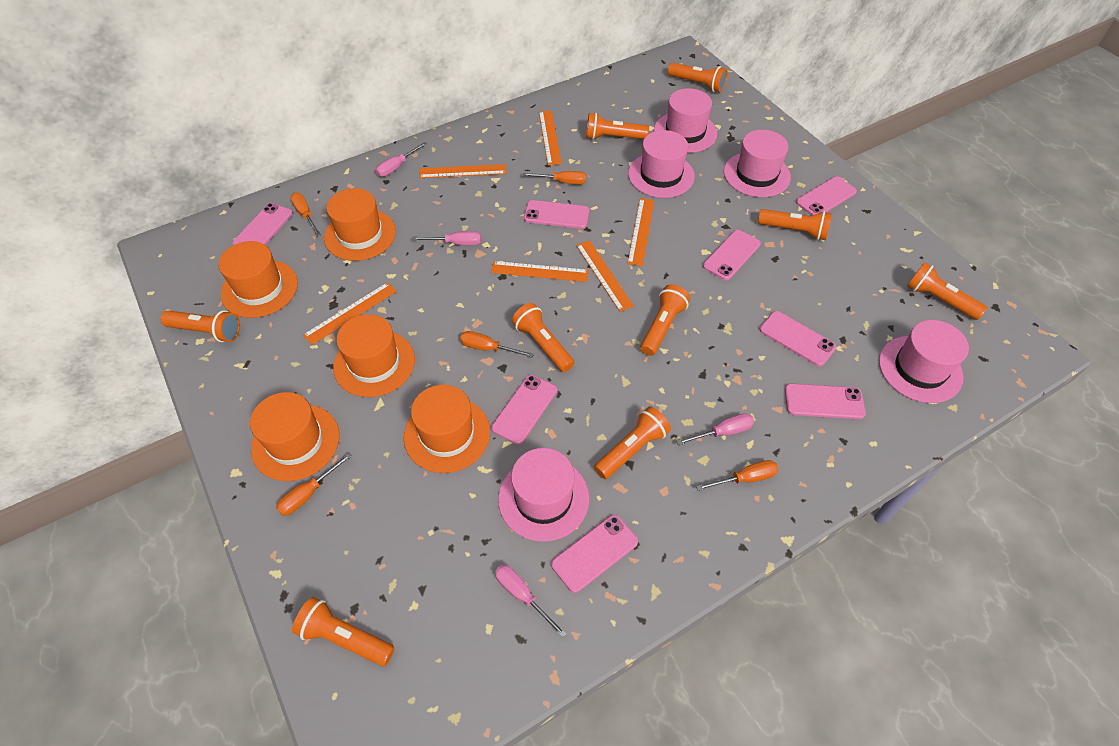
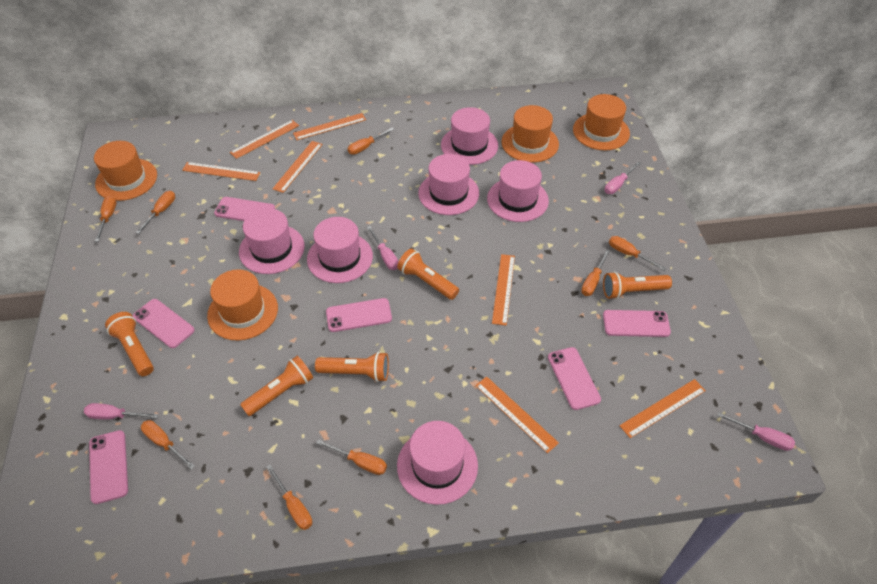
orange flashlight: [160,310,240,342] [292,597,395,666] [512,303,575,372] [586,113,649,140] [594,406,671,479] [640,284,690,356] [668,63,728,92] [758,209,832,240] [907,262,987,320] = 9 -> [105,312,154,376] [240,356,313,416] [315,352,389,382] [397,249,459,300] [603,272,672,299] = 5
orange hat: [218,241,298,318] [250,392,340,481] [324,188,396,261] [333,314,415,397] [404,385,490,473] = 5 -> [94,141,157,201] [207,269,278,341] [501,105,559,163] [573,94,630,150] = 4
orange ruler: [303,282,397,345] [419,164,507,178] [491,261,589,282] [539,110,562,165] [576,240,634,312] [627,198,654,266] = 6 -> [182,162,260,181] [230,120,299,159] [272,141,323,193] [293,113,366,140] [475,376,559,453] [492,254,515,326] [619,379,706,438] = 7
orange screwdriver: [276,453,352,516] [290,192,321,236] [460,331,534,358] [522,171,586,184] [696,460,779,491] = 5 -> [95,195,117,242] [136,191,175,234] [141,420,195,470] [266,464,312,530] [316,439,387,475] [347,128,394,155] [581,250,610,296] [609,236,667,271] = 8
pink hat: [498,448,589,542] [628,130,695,198] [654,88,717,153] [724,130,791,197] [879,320,969,403] = 5 -> [239,208,305,274] [307,217,373,283] [397,421,478,505] [418,154,479,215] [441,107,498,165] [487,160,549,222] = 6
pink phone: [233,203,293,245] [491,375,557,445] [524,200,589,229] [551,515,638,593] [703,230,761,280] [760,311,836,366] [785,384,866,419] [796,176,857,215] = 8 -> [89,430,128,504] [133,299,195,348] [214,197,275,221] [326,298,392,332] [548,347,601,410] [603,310,671,337] = 6

